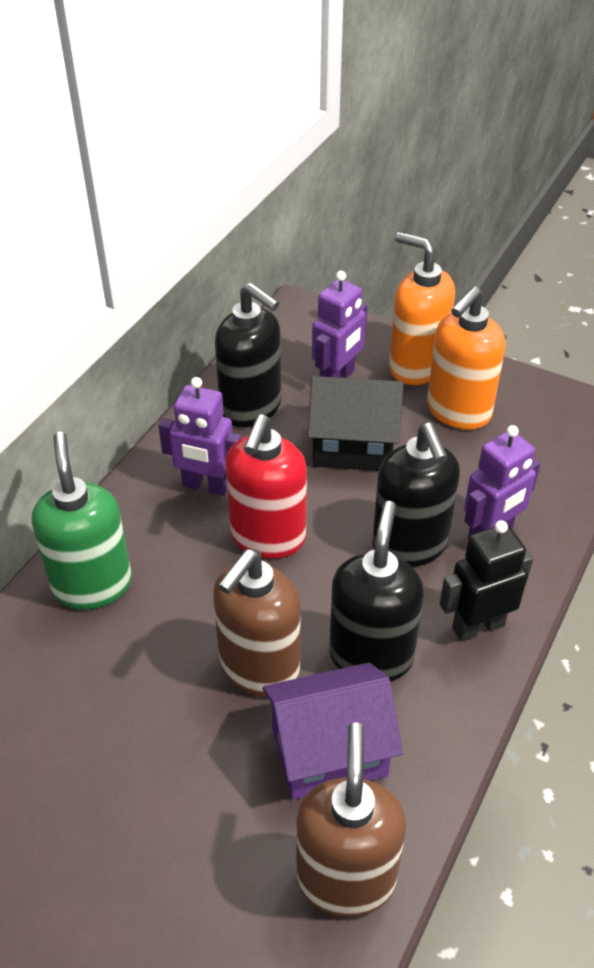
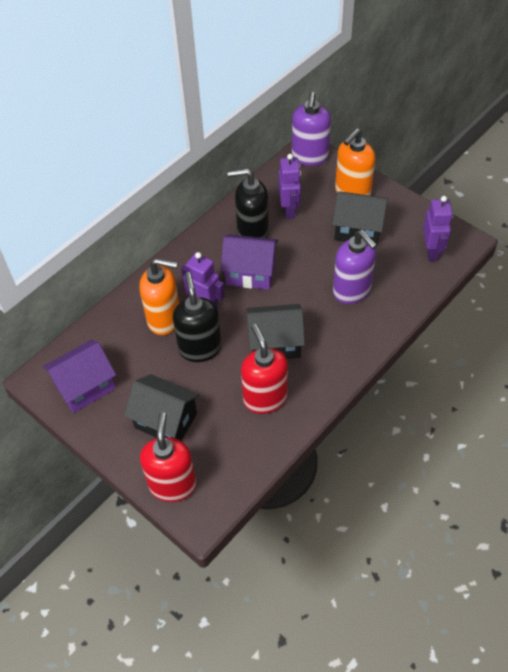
black house: [307,376,403,471] = 1 -> [124,374,200,441] [246,304,305,359] [332,191,388,245] = 3
black robot: [440,520,533,641] = 1 -> none = 0
black soap dispenser: [215,283,281,427] [329,501,424,682] [372,423,460,567] = 3 -> [173,272,222,362] [227,168,269,238] = 2
brown soap dispenser: [213,549,301,697] [296,722,406,917] = 2 -> none = 0
green soap dispenser: [32,432,132,609] = 1 -> none = 0
purple house: [262,662,403,800] = 1 -> [43,340,116,413] [221,234,278,290] = 2
purple soap dispenser: none = 0 -> [292,92,331,166] [333,230,377,304] = 2
red soap dispenser: [225,414,307,559] = 1 -> [140,412,196,502] [241,324,288,414] = 2

